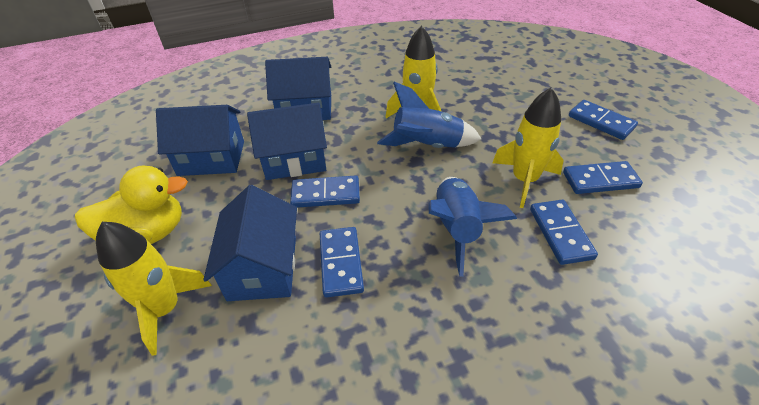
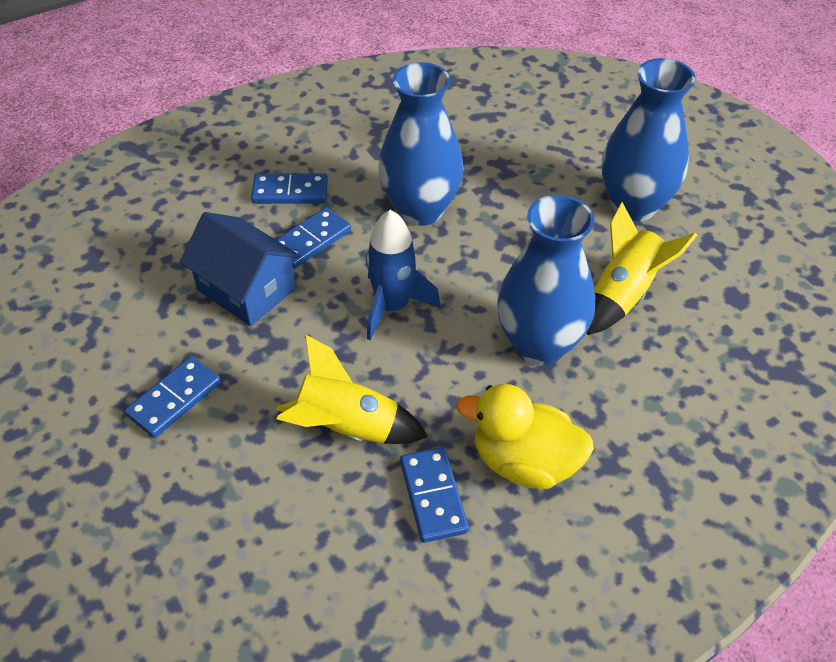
blue domino: [290,176,360,208] [320,227,364,298] [530,200,598,265] [563,161,643,194] [569,100,638,140] = 5 -> [124,356,221,438] [251,173,328,204] [276,207,351,269] [400,447,469,543] = 4
blue house: [156,105,244,176] [203,185,297,301] [247,103,327,180] [265,57,331,120] = 4 -> [180,212,300,326] = 1
blue rocket: [377,82,481,148] [429,177,517,277] = 2 -> [366,210,441,340] = 1
blue vase: none = 0 -> [378,62,464,226] [497,195,595,366] [602,58,696,221] = 3
yellow rocket: [96,222,212,356] [386,26,441,118] [492,87,564,208] = 3 -> [276,335,428,444] [587,202,697,335] = 2

